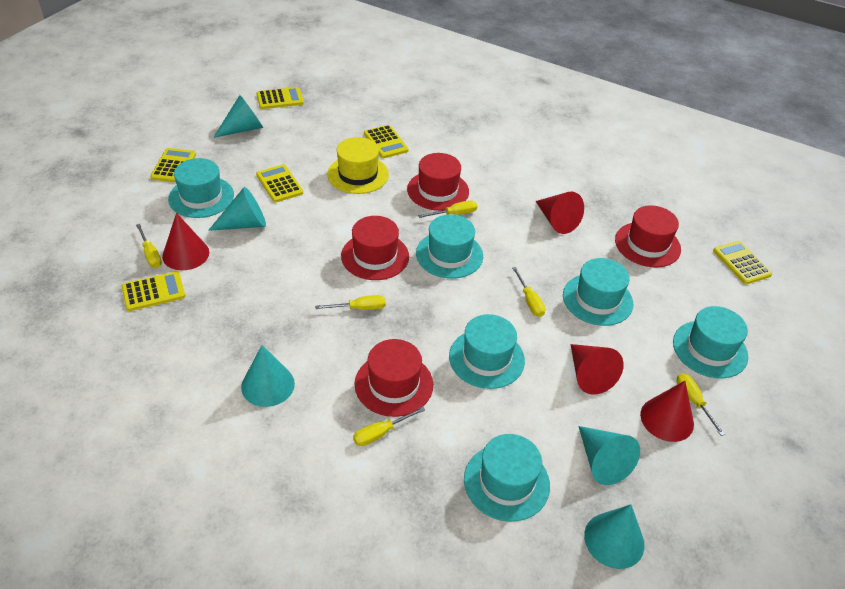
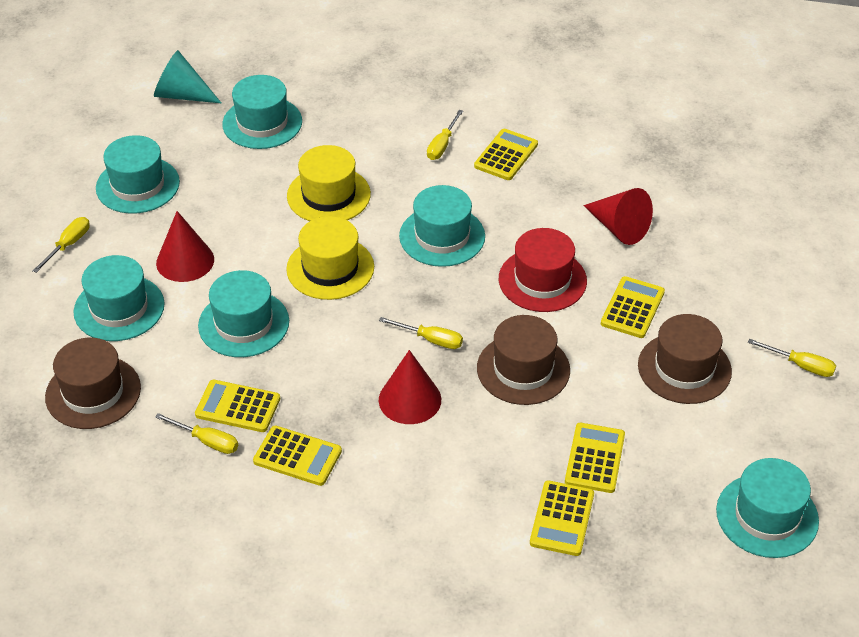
brown hat: none = 0 -> [45,338,141,429] [477,315,570,405] [638,314,732,404] = 3
red cone: [162,213,209,270] [535,192,584,234] [570,344,624,395] [640,381,694,442] = 4 -> [156,211,214,282] [379,350,441,424] [583,188,653,245] = 3
red hat: [341,216,409,280] [354,339,433,417] [407,153,469,211] [615,205,681,267] = 4 -> [499,228,587,312] = 1
turquoise cone: [208,187,266,231] [213,95,263,138] [241,345,295,407] [578,426,640,485] [584,504,644,569] = 5 -> [154,50,222,104] = 1
yellow hat: [327,137,389,194] = 1 -> [286,216,374,300] [287,145,371,221] = 2
yellow screwdriver: [136,224,162,268] [315,295,386,310] [353,407,425,446] [418,200,477,218] [512,267,546,317] [677,373,725,436] = 6 -> [32,217,90,273] [155,413,238,454] [379,317,463,349] [427,110,463,160] [748,339,836,377] = 5

